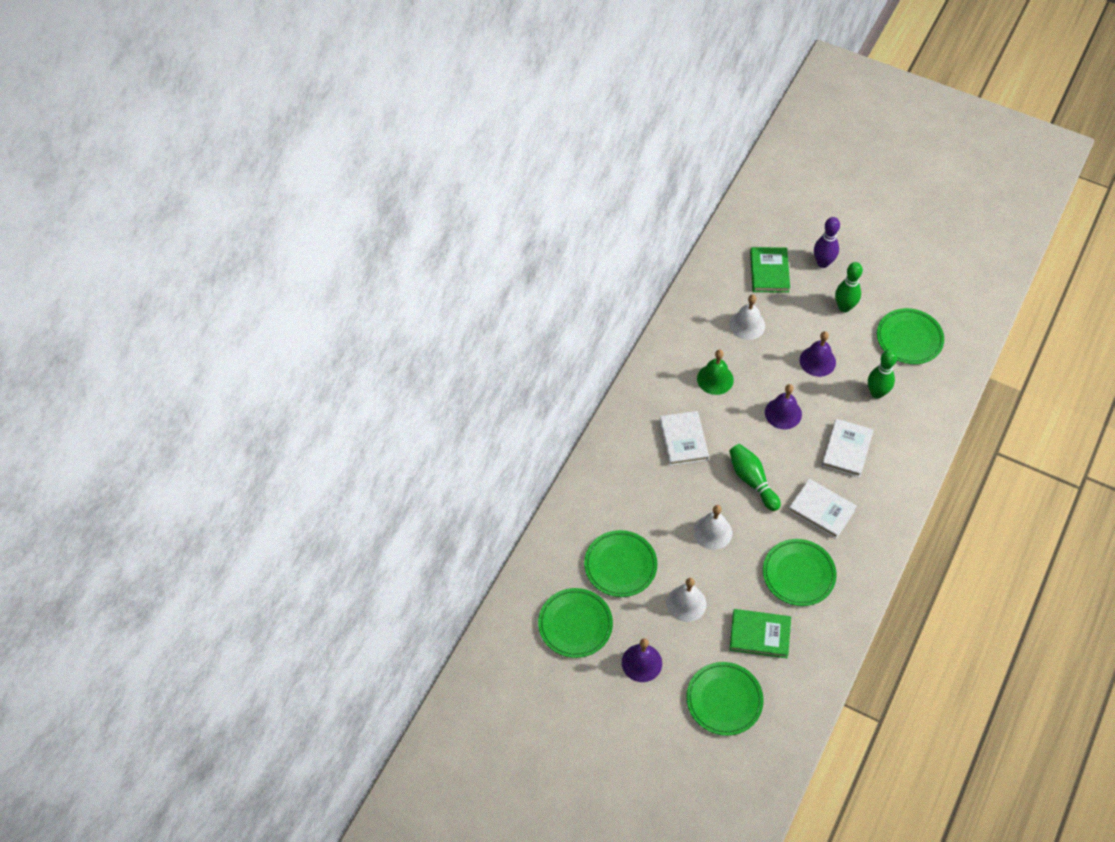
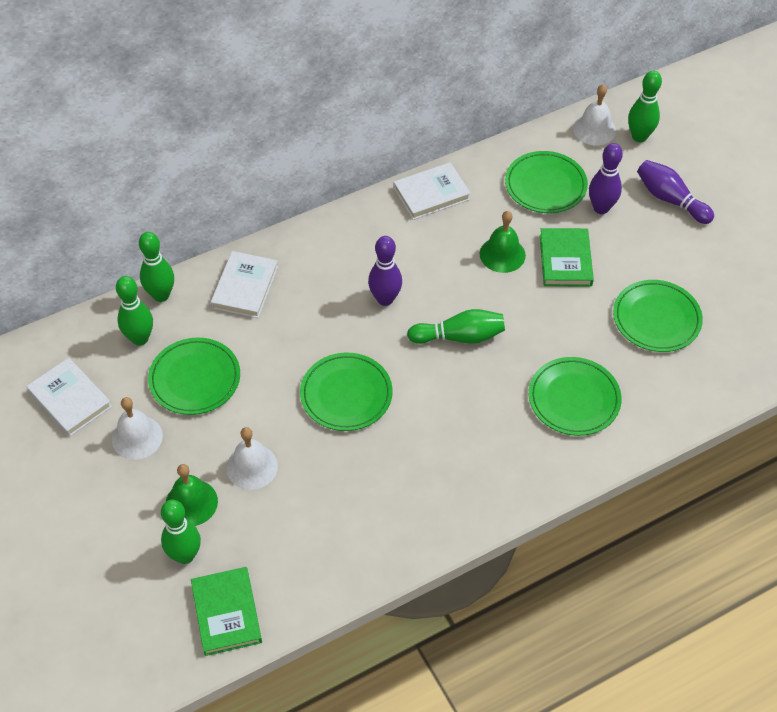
green bell: [697,349,734,395] = 1 -> [166,464,218,526] [480,211,526,273] = 2
green bowling pin: [729,444,781,511] [835,262,863,312] [868,350,897,399] = 3 -> [116,276,153,346] [139,232,174,302] [161,500,201,564] [407,309,505,344] [628,71,662,142] = 5
purple bell: [622,638,662,682] [765,384,802,429] [800,331,836,377] = 3 -> none = 0
purple bowling pin: [814,217,840,268] = 1 -> [368,236,402,306] [589,143,623,214] [637,160,714,224] = 3

